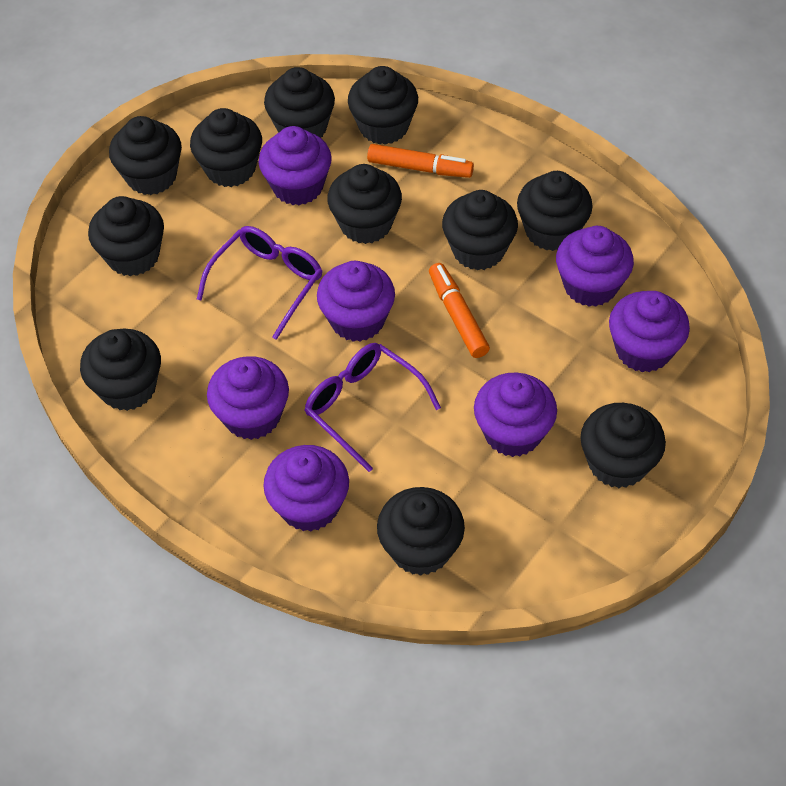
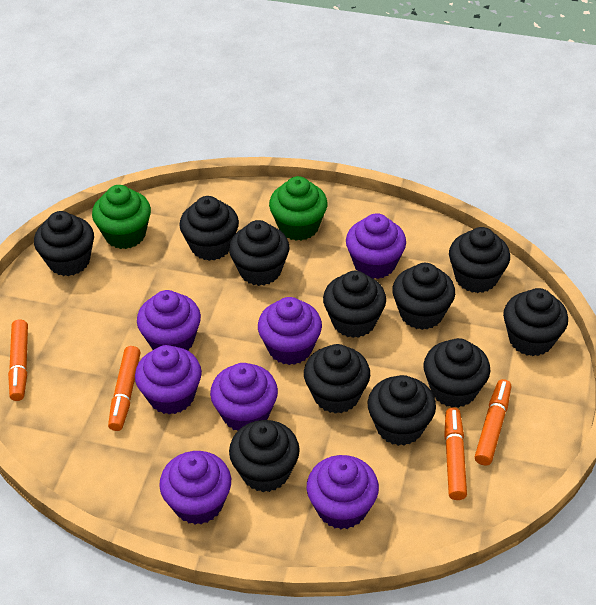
green cupcake: none = 0 -> [92,185,151,249] [269,176,328,240] = 2
orange marker: [367,144,474,178] [429,263,490,358] = 2 -> [8,319,28,401] [108,346,141,431] [444,407,467,500] [475,379,511,466] = 4
purple glasses: [197,226,322,340] [305,343,441,472] = 2 -> none = 0

